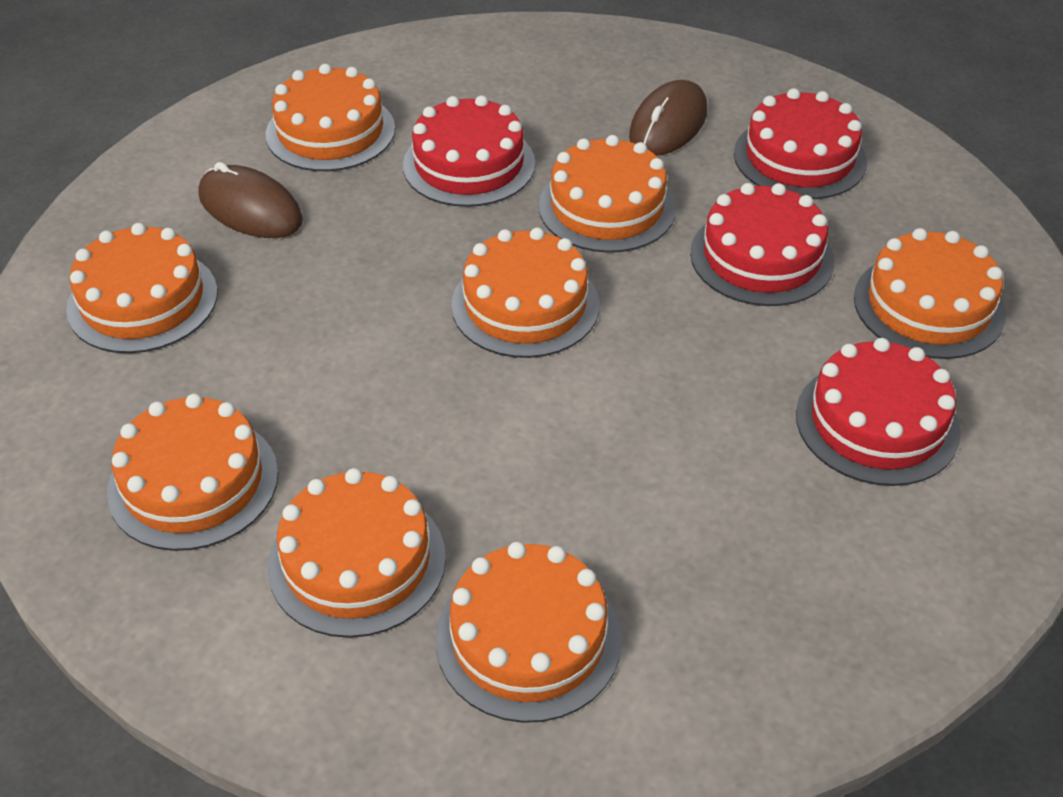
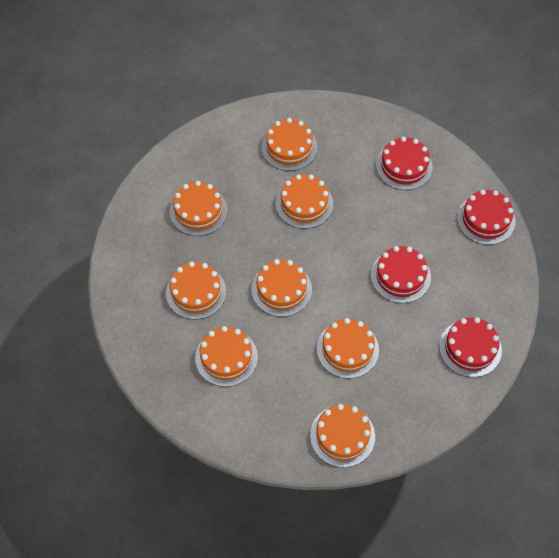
brown mouse: [198,162,303,238] [629,80,707,156] = 2 -> none = 0

